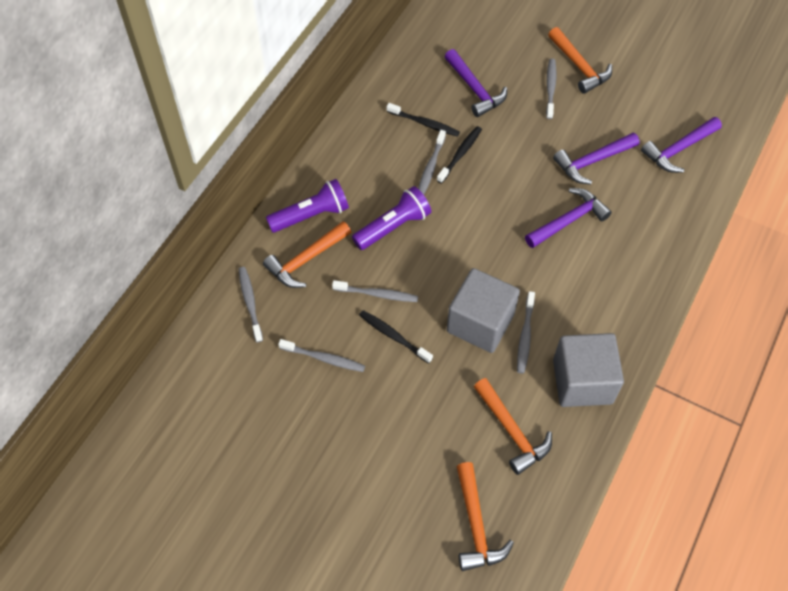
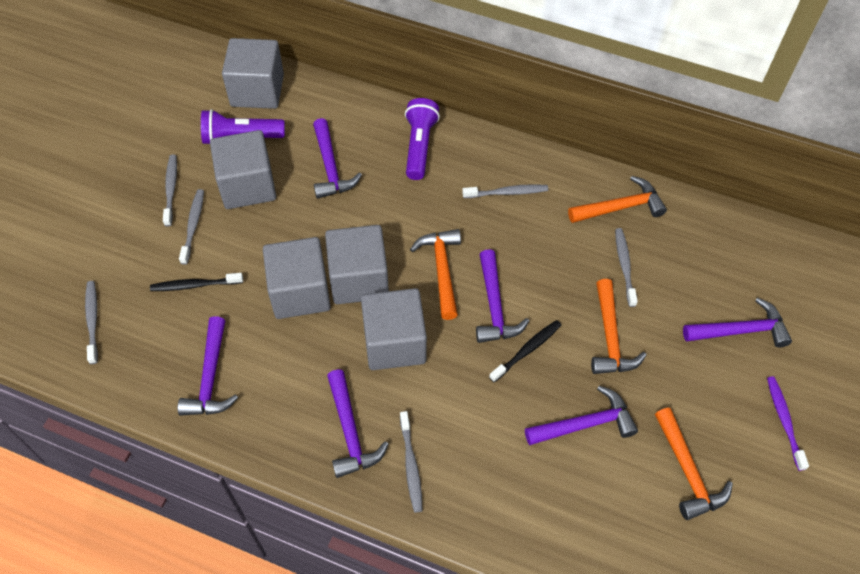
black toothbrush: [359,310,433,364] [387,103,460,137] [437,126,482,184] = 3 -> [150,273,243,291] [489,320,561,383] = 2
grey cube: [447,268,520,353] [553,333,624,407] = 2 -> [210,130,276,209] [222,38,284,109] [263,237,331,319] [325,225,389,304] [361,288,427,370] = 5
purple hammer: [445,49,507,117] [525,188,612,248] [553,133,640,184] [641,117,722,173] = 4 -> [177,316,238,416] [313,118,362,199] [327,369,388,478] [476,249,529,343] [525,386,638,445] [683,298,792,347] = 6
purple toothbrush: none = 0 -> [767,376,809,471] = 1

